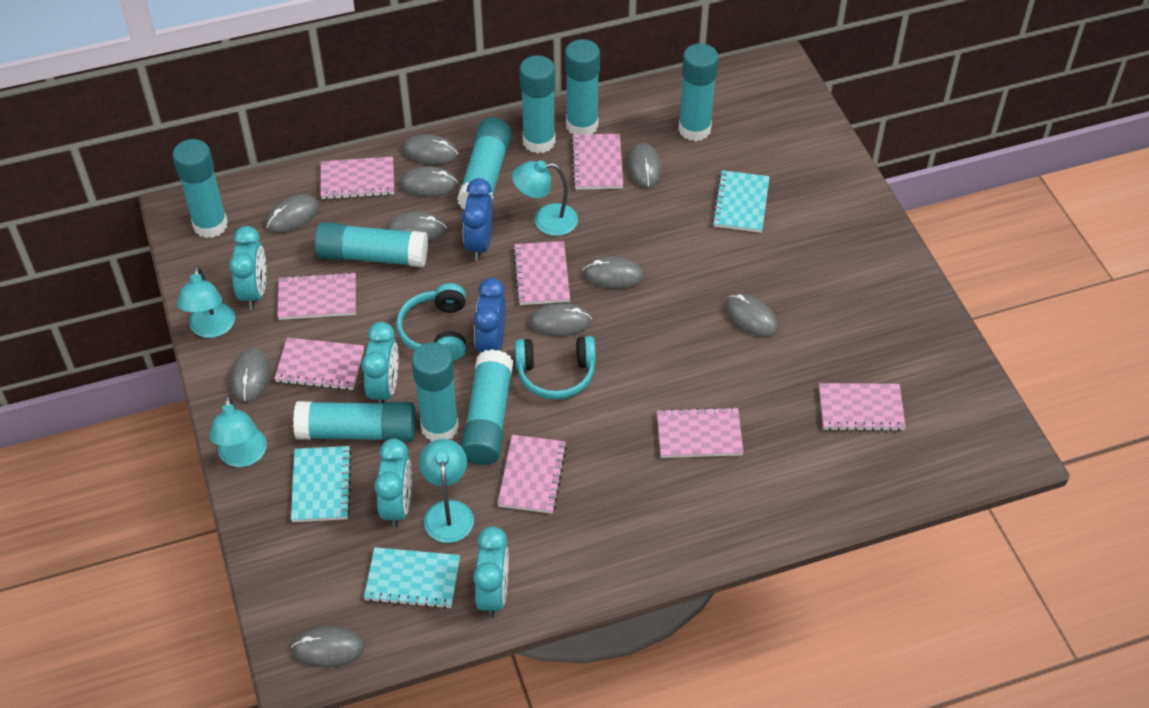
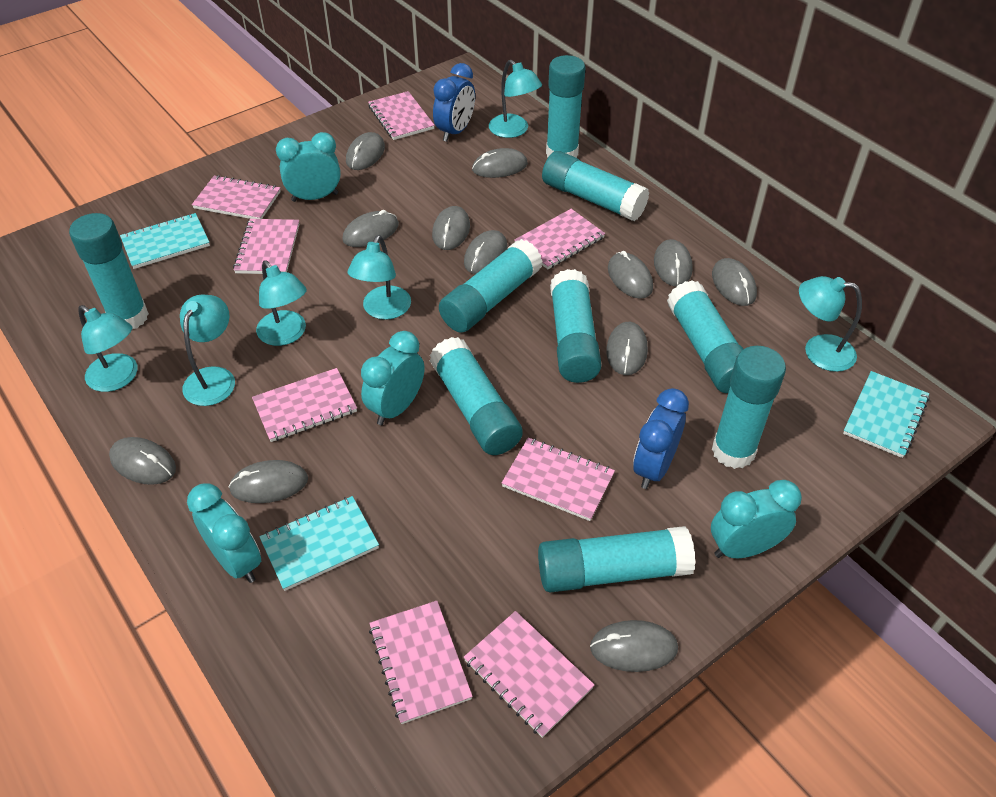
grey mouse: [231,348,270,402] [266,194,319,233] [291,626,365,668] [387,211,447,242] [400,166,458,197] [402,134,458,165] [529,303,592,337] [583,256,644,289] [627,143,662,188] [725,294,778,337] = 10 -> [109,437,176,485] [229,460,308,503] [342,210,399,247] [346,132,385,170] [432,206,470,250] [464,230,508,274] [472,148,528,178] [590,620,678,672] [606,322,648,375] [608,251,653,299] [654,239,693,287] [712,258,757,306] = 12
turquoise headphones: [396,283,466,361] [515,336,596,400] = 2 -> none = 0
turquoise lamp: [177,266,235,338] [209,395,267,467] [419,439,474,543] [512,160,578,236] = 4 -> [78,305,138,392] [180,295,235,406] [256,260,307,346] [348,235,411,320] [489,60,542,138] [799,276,862,372] = 6

